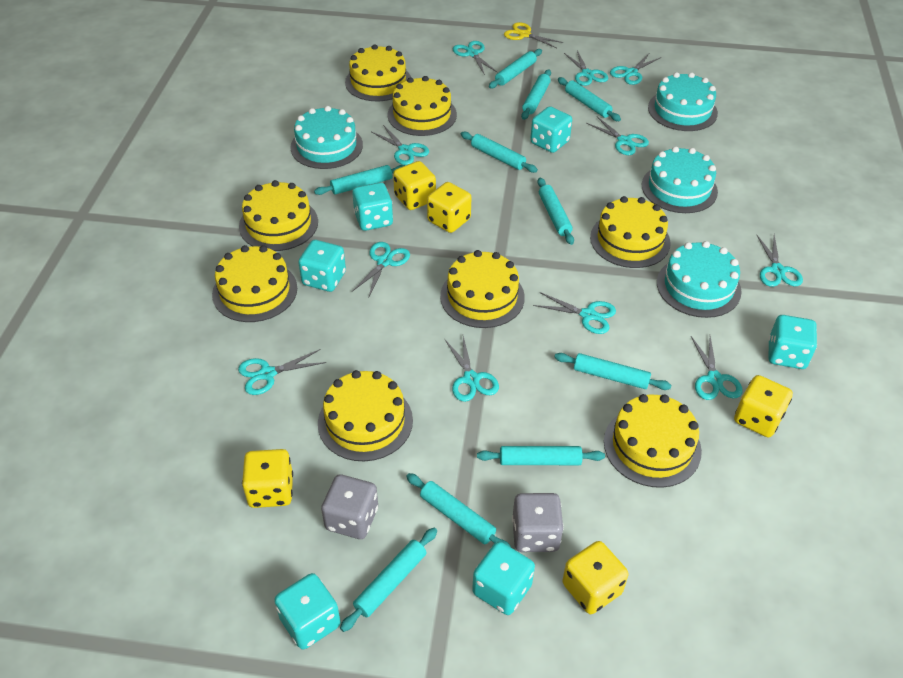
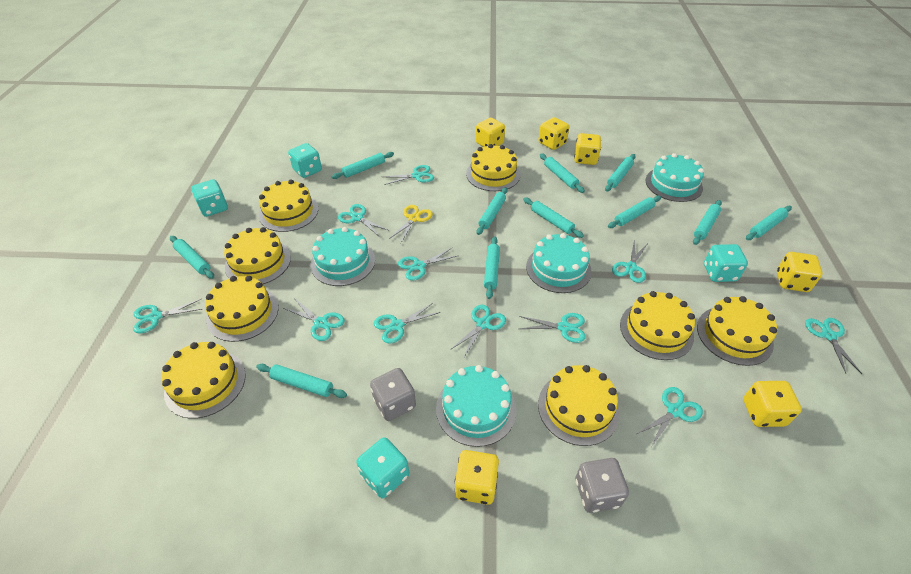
turquoise dice: [274,573,341,649] [298,240,346,292] [352,182,393,231] [472,542,535,615] [530,106,572,153] [768,315,817,369] = 6 -> [191,179,228,217] [288,143,322,178] [356,437,409,499] [704,244,748,282] = 4
turquoise rolling pin: [314,165,406,195] [340,528,437,632] [406,473,511,547] [461,131,538,173] [477,446,605,465] [489,49,542,89] [521,69,551,120] [537,177,574,245] [554,353,671,390] [558,77,621,121] = 10 -> [170,236,214,279] [256,364,347,398] [332,152,394,179] [477,187,507,235] [484,236,500,299] [523,198,584,238] [540,153,585,193] [605,154,636,192] [608,196,661,228] [693,200,722,245] [746,206,792,240] = 11
yellow dice: [242,449,293,508] [393,161,436,210] [427,182,471,233] [562,541,628,614] [734,375,793,437] = 5 -> [455,450,499,505] [476,117,505,147] [539,117,569,150] [574,133,601,165] [743,381,802,427] [777,252,823,292] = 6

